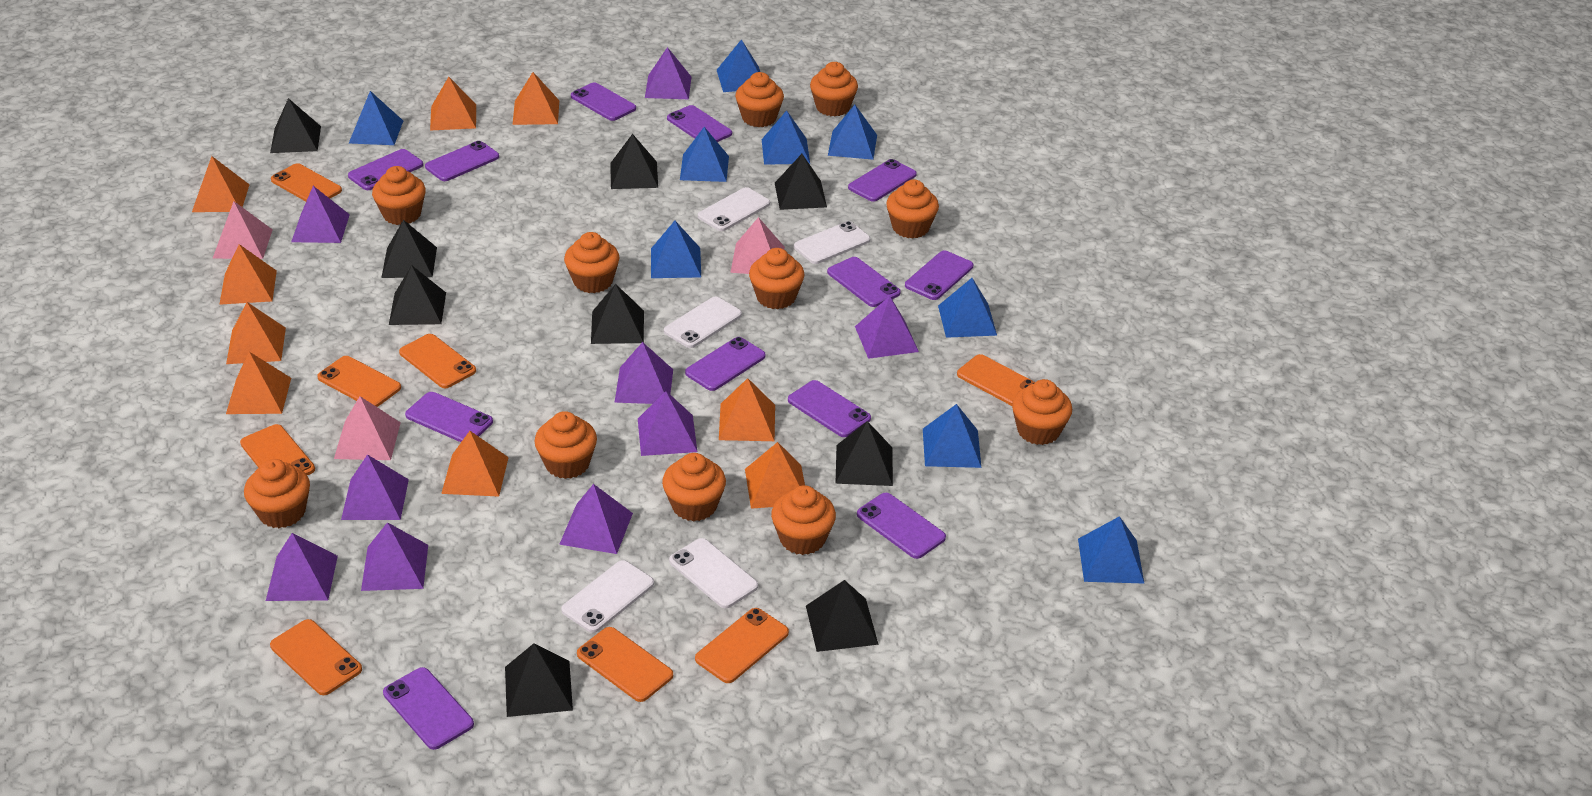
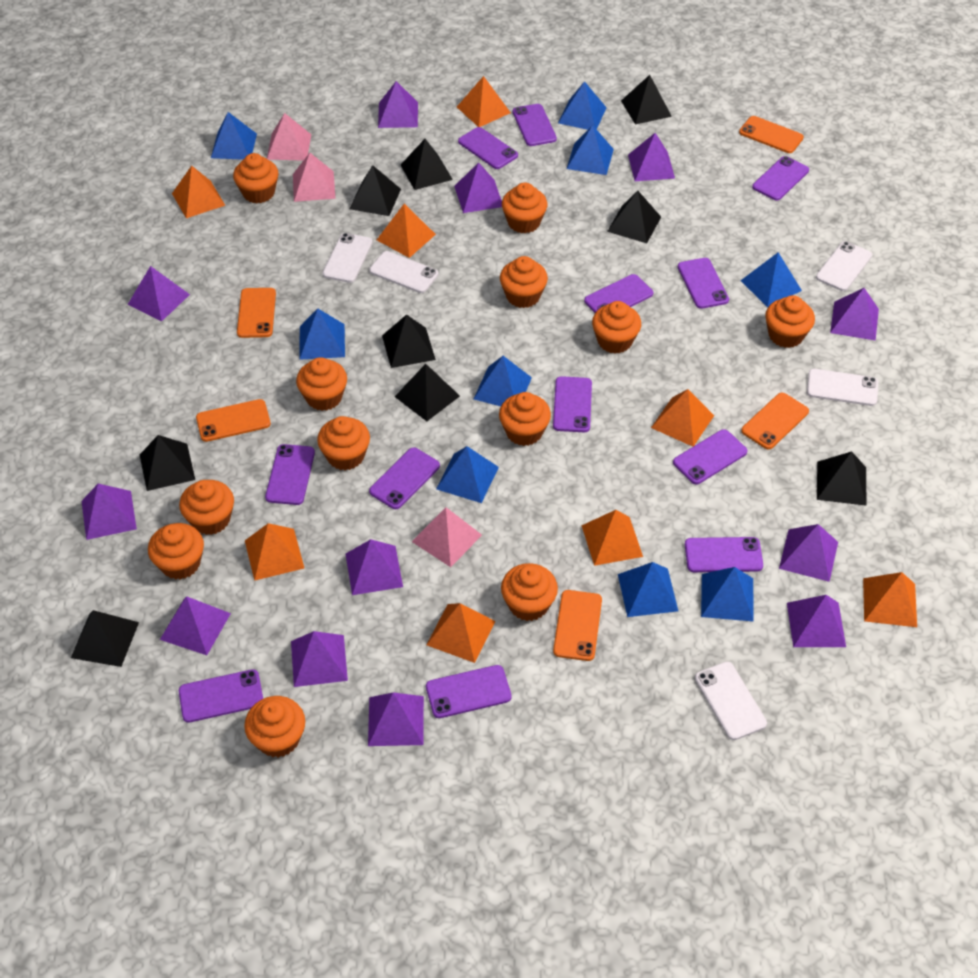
orange cupcake: [244,459,310,528] [372,166,426,225] [534,411,597,479] [564,232,620,293] [662,453,726,521] [735,72,784,127] [749,248,804,309] [771,485,836,555] [810,62,858,116] [886,180,939,239] [1012,379,1072,445] = 11 -> [148,523,204,580] [179,480,234,535] [233,153,278,203] [244,696,305,758] [296,357,347,411] [317,416,370,470] [499,392,551,446] [500,256,548,308] [501,563,558,621] [502,183,547,233] [592,301,641,354] [765,295,815,348] = 12
orange phone: [240,424,315,475] [270,619,362,695] [271,163,342,201] [317,356,401,407] [399,334,476,388] [577,627,673,702] [695,608,789,683] [957,354,1035,406] = 8 -> [196,399,271,442] [237,288,276,338] [553,590,602,661] [739,116,804,153] [741,393,809,449] = 5
orange pyramid: [192,156,250,212] [219,244,277,305] [226,302,286,364] [226,352,291,414] [430,77,476,131] [441,431,509,497] [513,72,559,125] [719,378,775,441] [745,442,805,509] = 9 -> [172,166,226,218] [245,523,304,581] [377,204,436,258] [427,603,495,663] [457,76,511,127] [581,510,643,566] [651,389,714,447] [863,572,917,627] = 8
purple pyramid: [266,533,338,601] [291,186,350,243] [341,454,409,520] [361,522,428,591] [559,484,633,554] [615,342,673,404] [638,391,697,456] [645,47,691,99] [855,296,919,359] = 9 -> [81,484,137,540] [128,266,190,321] [160,596,231,655] [291,631,348,687] [346,539,403,595] [368,692,424,746] [378,81,418,128] [454,162,502,213] [628,133,675,181] [779,524,838,582] [787,595,846,647] [830,288,879,341] = 12

